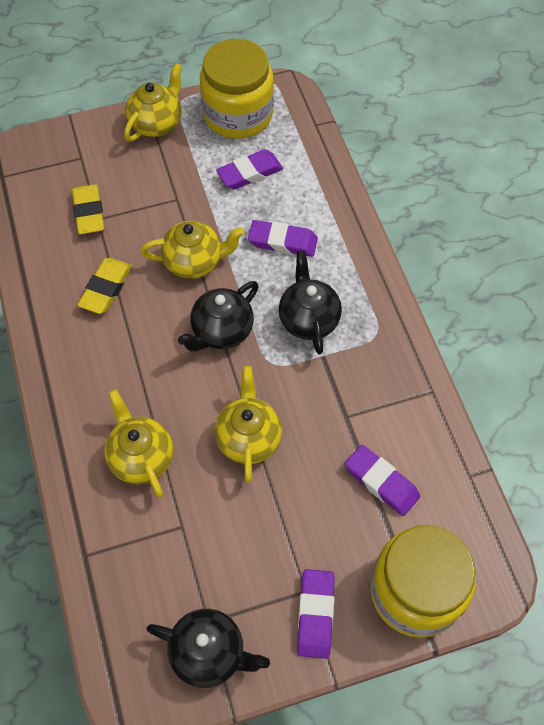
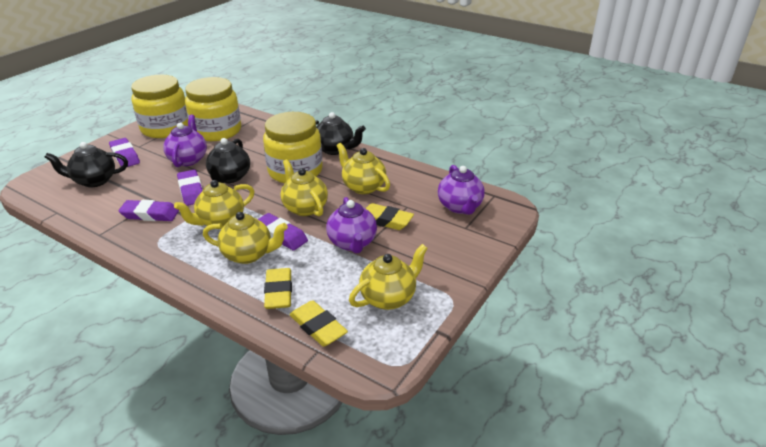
purple teapot: none = 0 -> [163,115,207,167] [326,197,377,253] [438,165,485,215] = 3
yellow eraser: [72,184,105,234] [77,258,132,314] = 2 -> [264,268,292,309] [289,300,348,347] [365,203,414,230] = 3
yellow jar: [200,39,274,139] [370,525,476,638] = 2 -> [131,75,188,138] [185,77,241,141] [263,112,323,183] = 3
yellow teapot: [104,390,173,498] [124,63,182,142] [141,221,244,279] [214,366,282,483] = 4 -> [174,180,254,229] [203,212,288,264] [281,159,328,216] [336,143,390,194] [349,244,428,310] = 5

